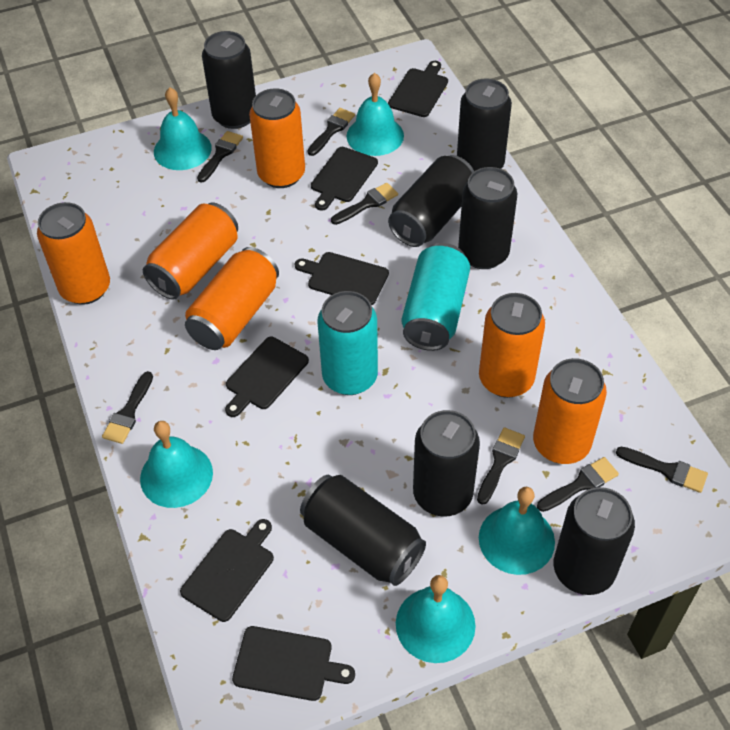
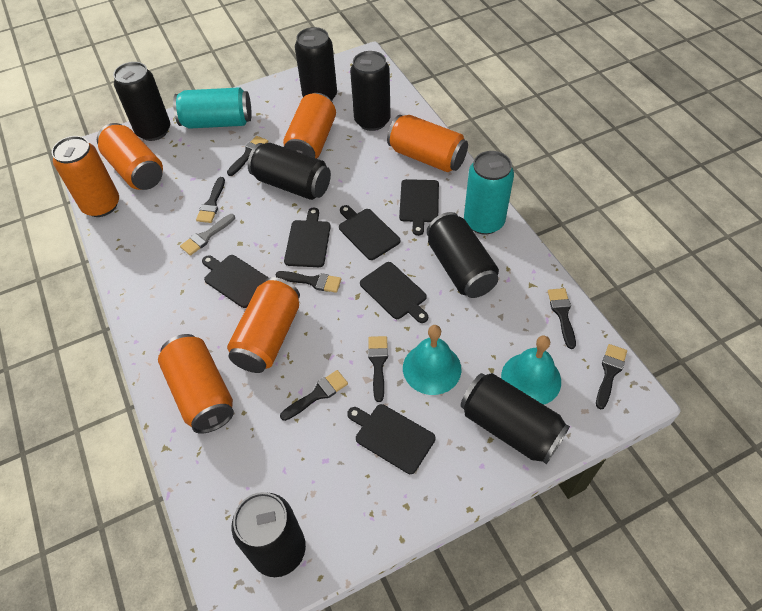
grey brush: none = 0 -> [180,214,235,256] = 1
turquoise bell: [140,421,213,508] [154,87,212,170] [347,73,404,156] [396,575,476,663] [479,486,555,575] = 5 -> [403,325,461,395] [501,336,561,405] = 2

